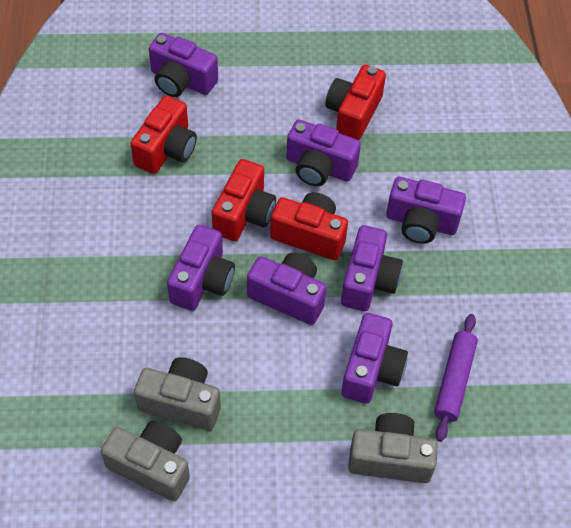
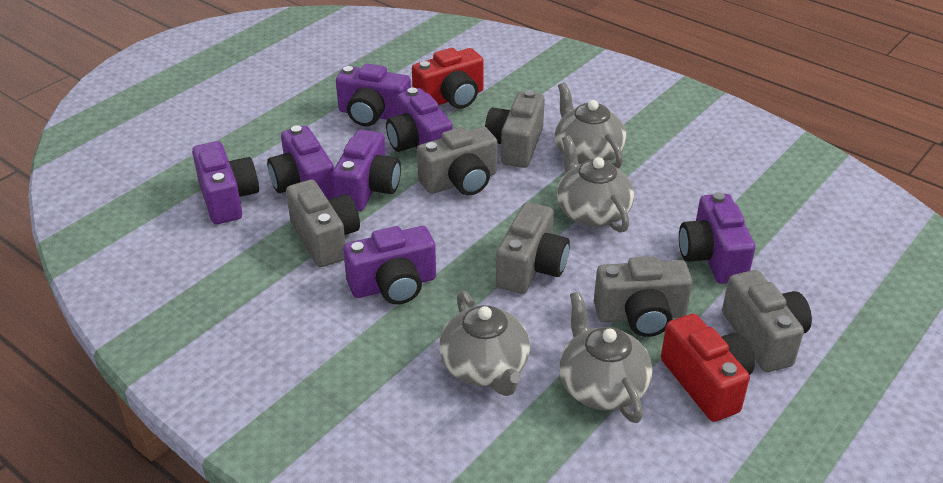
grey camera: [101,421,190,501] [134,357,221,431] [348,413,438,483] = 3 -> [286,180,360,267] [417,127,498,195] [485,90,545,168] [496,202,570,294] [594,256,692,337] [722,270,812,372] = 6
grey teapot: none = 0 -> [439,291,530,396] [555,82,626,168] [557,135,634,233] [559,291,653,423] = 4
purple rolling pin: [434,314,478,442] = 1 -> none = 0
red camera: [130,96,197,174] [212,159,276,241] [270,192,348,260] [325,65,386,140] = 4 -> [412,48,484,109] [661,314,755,422] = 2

